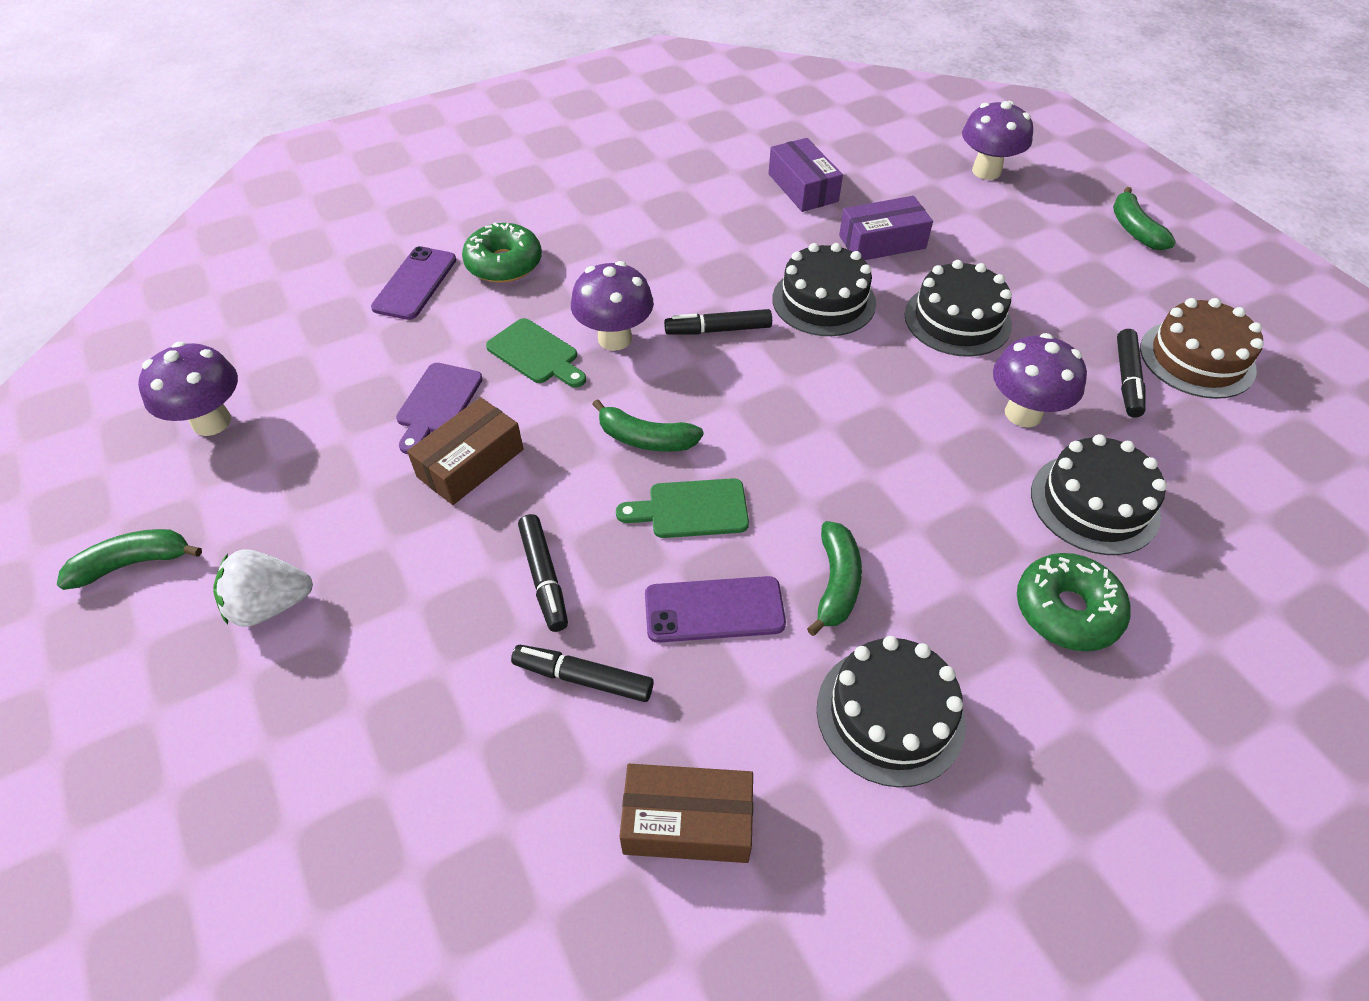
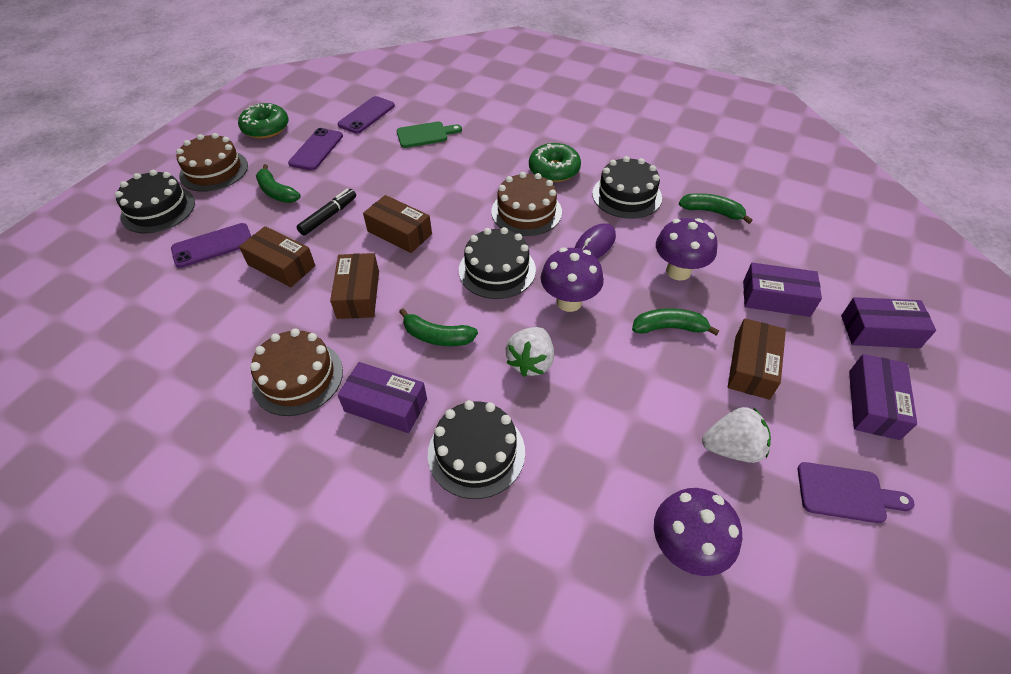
black marker: [511,645,654,702] [518,514,568,632] [664,309,772,334] [1117,329,1145,418] = 4 -> [297,189,356,236] = 1
brown box: [407,397,523,505] [619,764,753,863] = 2 -> [239,226,315,287] [330,253,379,319] [363,195,432,253] [728,318,786,400] = 4
brown cake: [1140,298,1264,399] = 1 -> [176,133,248,192] [250,329,343,416] [491,172,562,236] = 3
green cutting board: [486,318,586,388] [616,478,749,538] = 2 -> [397,122,462,148] = 1
purple box: [768,138,843,212] [839,196,933,260] = 2 -> [338,362,427,433] [743,263,822,317] [841,297,936,348] [849,354,917,440] = 4
purple mouse: none = 0 -> [575,223,616,259] = 1
purple mushroom: [138,342,238,436] [571,261,654,351] [962,101,1033,180] [993,333,1087,428] = 4 -> [541,248,604,312] [654,488,742,576] [656,218,718,280] = 3
purple phone: [371,246,456,320] [645,576,786,643] = 2 -> [171,223,251,268] [288,128,343,171] [338,96,395,134] = 3
white strawberry: [213,549,313,627] = 1 -> [506,327,554,377] [702,407,771,463] = 2

